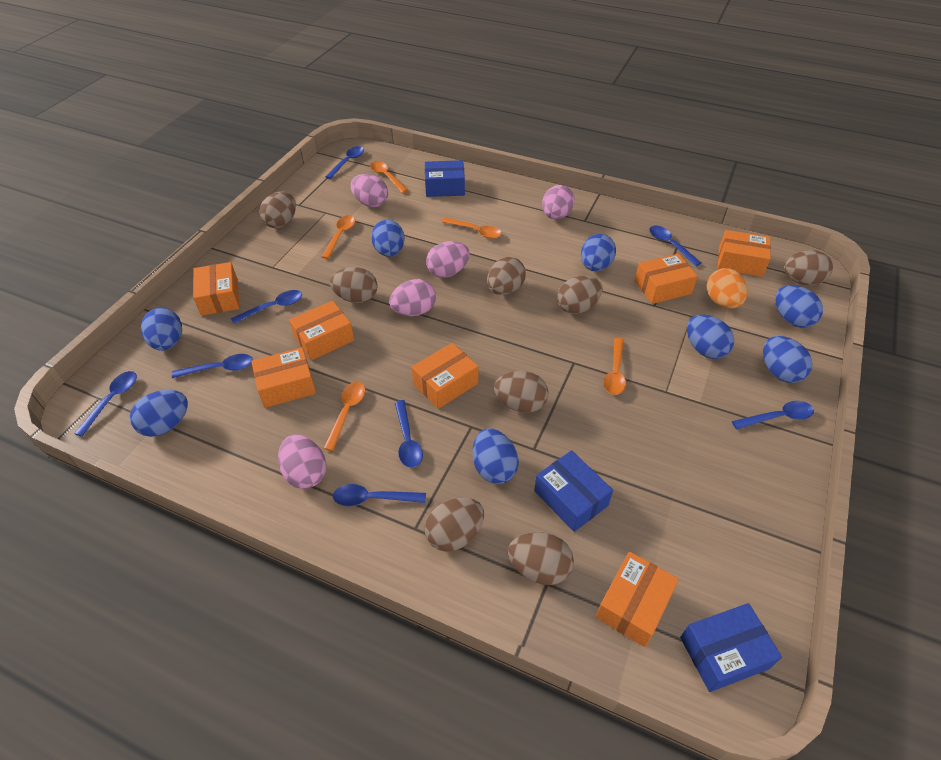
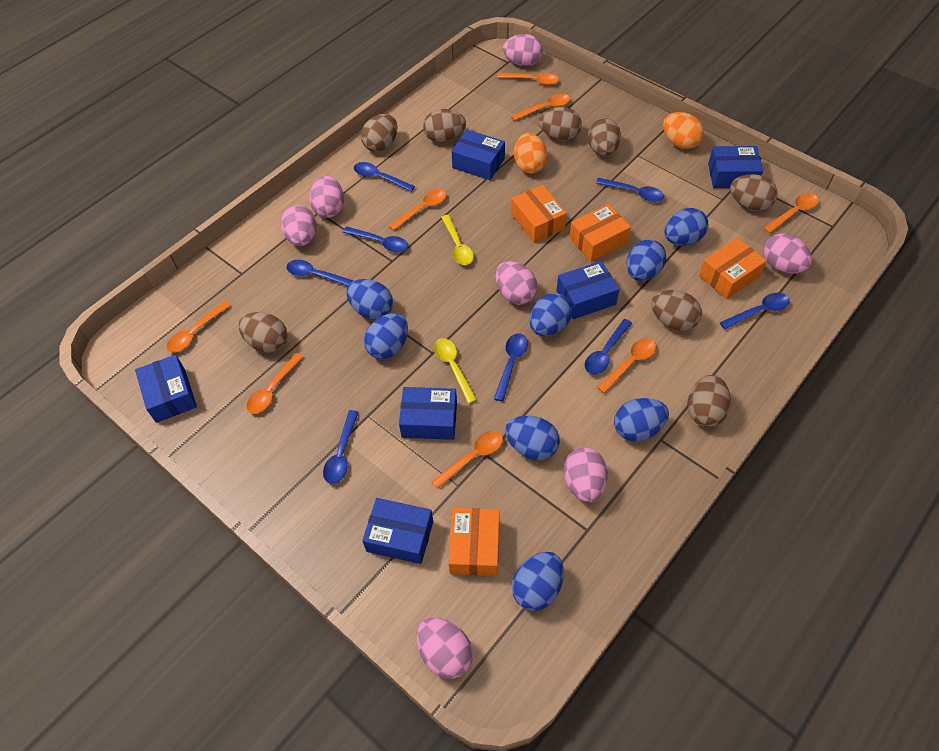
blue box: [425,160,465,197] [534,450,613,532] [680,603,782,692] = 3 -> [135,354,197,423] [362,498,433,564] [399,387,457,440] [451,130,505,180] [557,261,619,319] [708,146,763,188] = 6
orange box: [193,262,239,316] [251,347,316,408] [289,301,354,360] [412,343,478,409] [596,552,679,647] [635,254,698,304] [718,230,771,277] = 7 -> [448,508,500,576] [511,185,567,243] [569,204,631,262] [699,238,767,299] = 4
orange egg: [707,268,747,309] = 1 -> [514,133,547,174] [663,112,704,149] = 2
orange spoon: [322,215,355,259] [323,382,365,451] [370,161,408,193] [442,218,502,239] [604,338,626,395] = 5 -> [167,301,231,352] [247,353,303,414] [389,189,447,231] [431,431,503,489] [497,73,559,85] [511,94,570,121] [597,338,656,393] [763,193,818,234] = 8
pink egg: [278,434,326,489] [350,174,388,207] [389,279,436,316] [426,241,470,278] [542,185,575,220] = 5 -> [281,205,317,246] [309,175,344,218] [417,618,473,679] [495,261,538,305] [503,34,543,67] [564,447,608,502] [764,233,812,274] = 7
yellow spoon: none = 0 -> [434,338,477,404] [441,215,474,265] = 2

